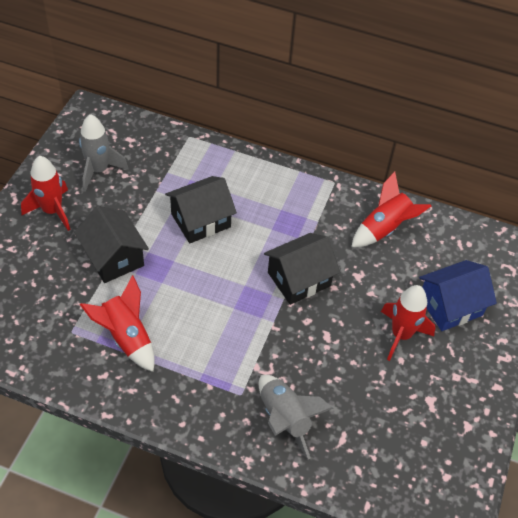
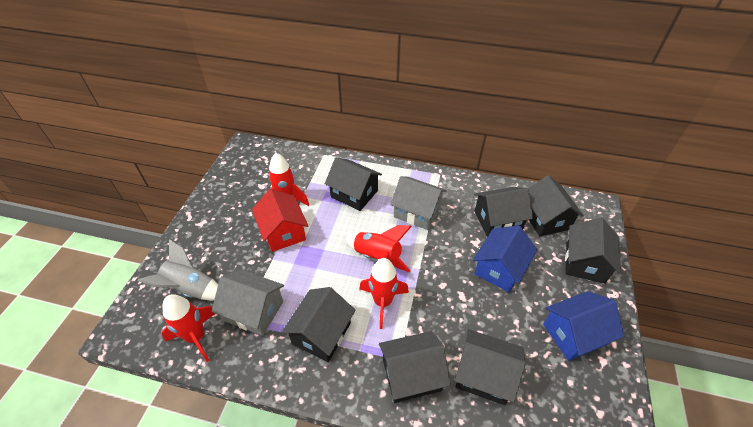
black house: [74,206,149,283] [165,176,237,244] [264,233,340,305] = 3 -> [281,287,356,362] [325,157,382,211] [379,331,451,403] [455,329,526,405] [474,187,533,237] [528,175,584,236] [565,217,621,284] = 7
blue house: [419,260,497,331] = 1 -> [473,225,537,292] [543,291,624,361] = 2
grey house: none = 0 -> [212,270,284,336] [390,176,447,230] = 2
grey rocket: [79,114,129,191] [259,375,334,460] = 2 -> [138,239,218,301] = 1
red house: none = 0 -> [252,189,308,252] = 1

